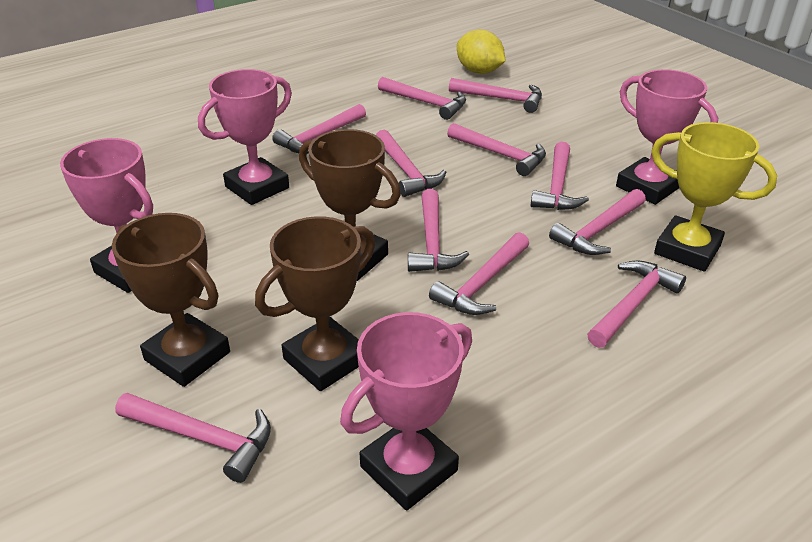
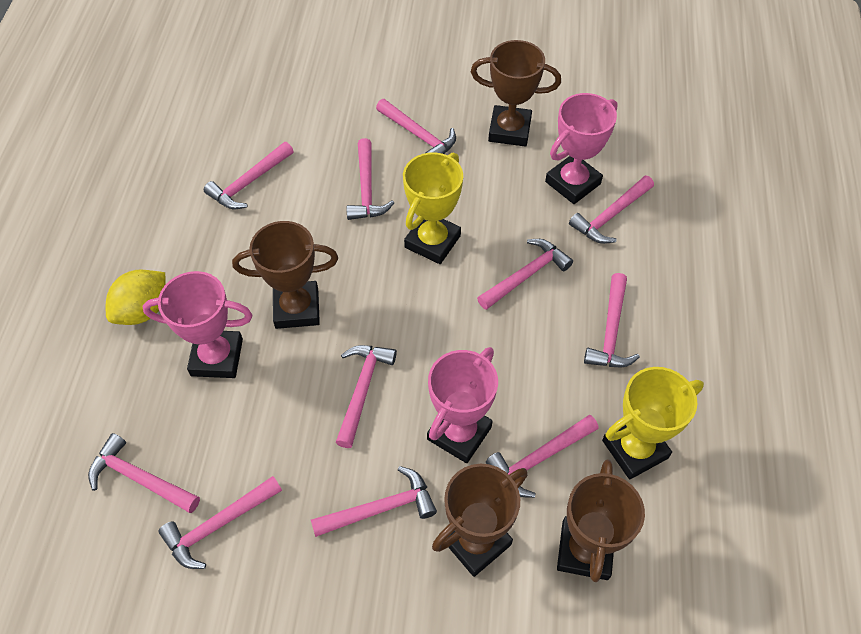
brown trophy: [112,213,230,387] [255,216,375,391] [299,129,401,281] = 3 -> [232,221,338,329] [432,464,527,577] [471,40,561,147] [557,459,645,582] = 4
pink trophy: [60,138,153,293] [198,69,292,205] [340,312,472,510] [616,69,718,205] = 4 -> [143,271,252,378] [427,347,498,463] [545,93,618,204] = 3
yellow trophy: [651,122,777,272] = 1 -> [403,152,463,264] [602,367,704,479] = 2

